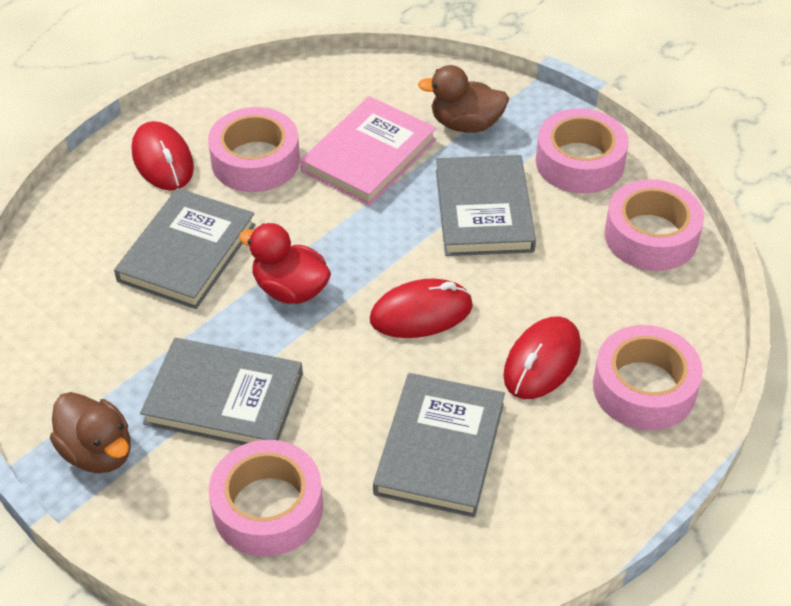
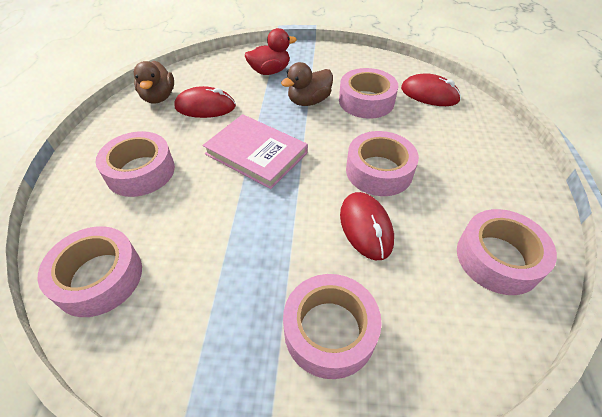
grey book: [114,188,256,309] [140,338,303,445] [373,373,505,517] [436,155,536,256] = 4 -> none = 0
pink tape: [208,107,300,192] [209,440,323,557] [536,108,629,193] [593,325,703,430] [604,179,704,271] = 5 -> [38,226,142,317] [96,131,175,197] [283,274,382,379] [339,68,398,119] [346,131,419,196] [457,209,557,295] = 6

